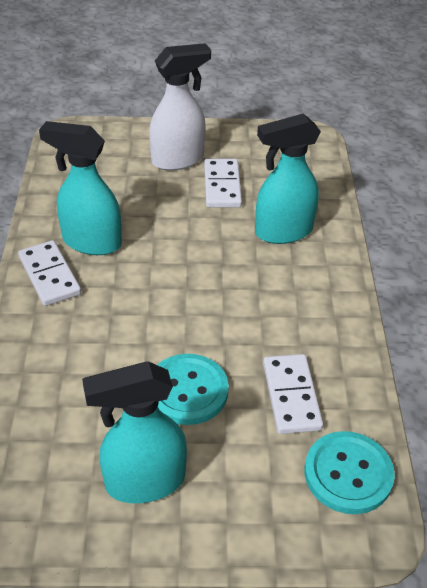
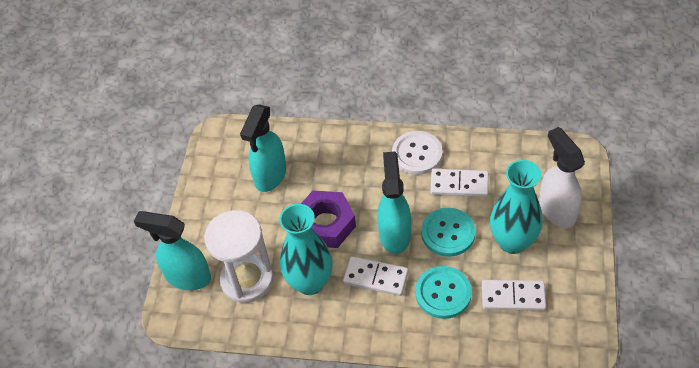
purple nut: none = 0 -> [301,191,356,248] = 1
turquoise vase: none = 0 -> [279,204,333,295] [490,160,543,254] = 2
white button: none = 0 -> [392,131,443,175] = 1
white hourglass: none = 0 -> [204,210,274,303] = 1

